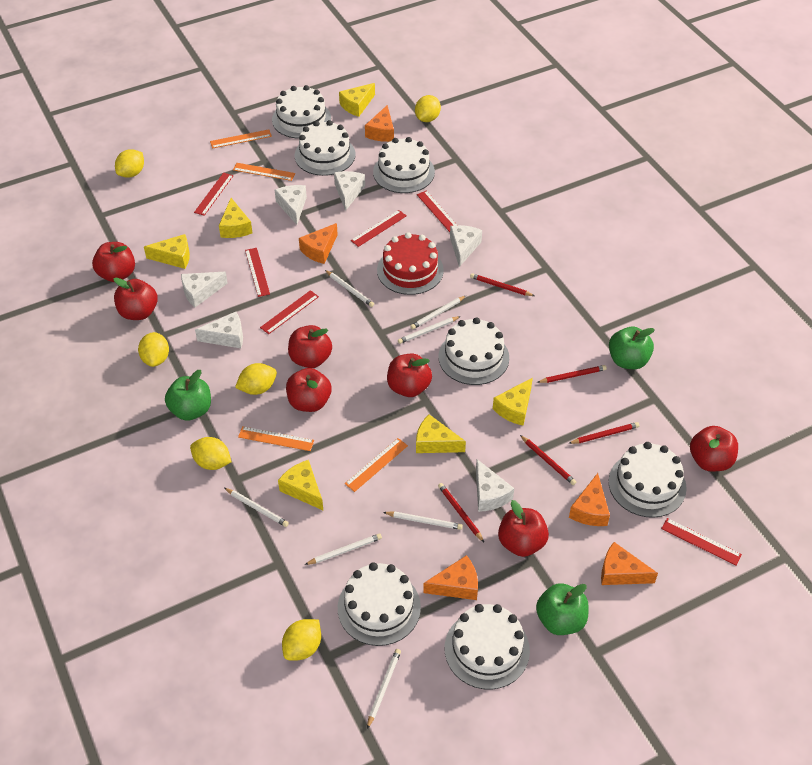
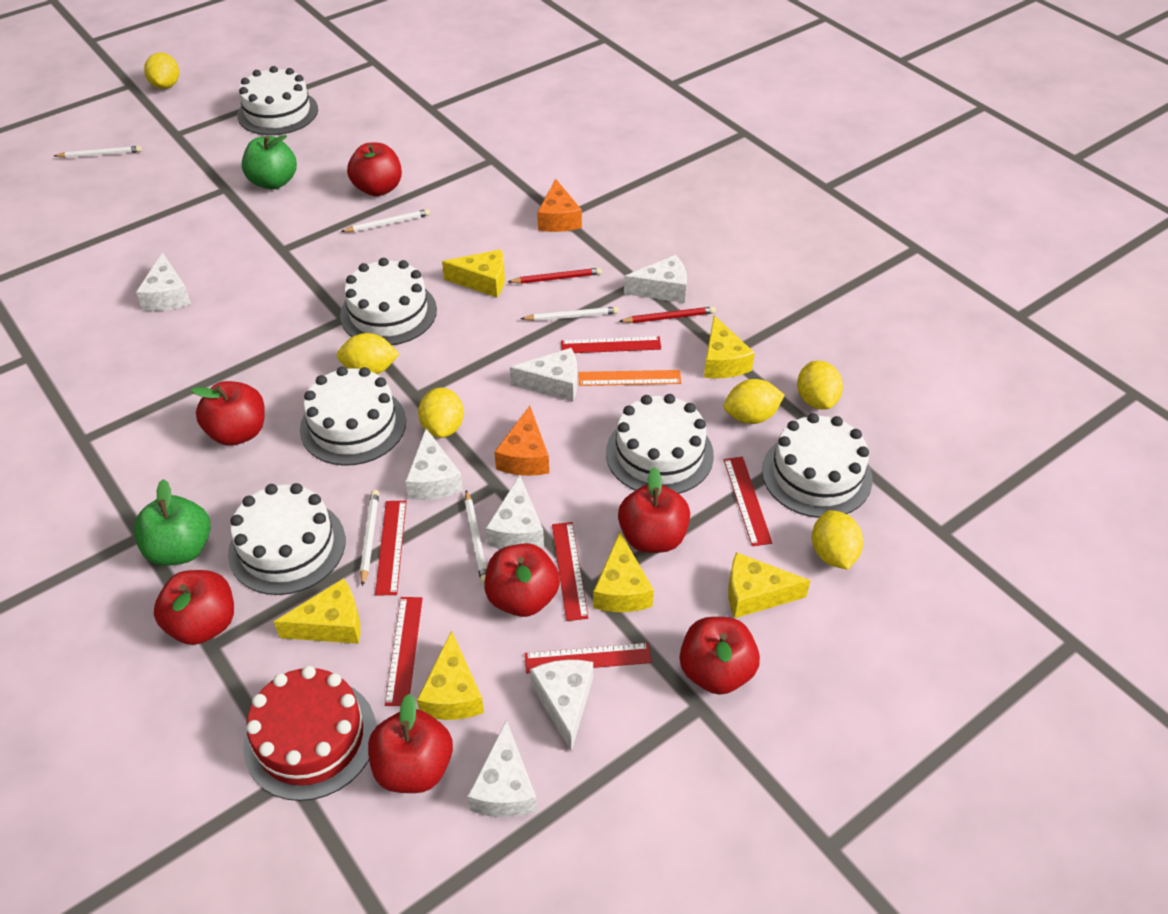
green apple: [165,370,211,421] [536,583,589,635] [609,327,655,369] = 3 -> [134,479,211,566] [242,135,297,190] = 2
orange cheese: [299,223,338,264] [365,105,394,142] [423,555,478,600] [569,473,610,526] [601,542,658,585] = 5 -> [494,406,549,476] [537,179,582,232] = 2
orange ruler: [210,129,272,148] [233,163,295,181] [238,426,314,451] [345,438,408,492] = 4 -> [578,370,681,386] = 1
red pencil: [438,483,484,542] [470,273,535,296] [520,435,576,485] [537,365,607,383] [568,422,640,444] = 5 -> [508,268,602,284] [619,306,716,323] = 2
white cake: [272,85,331,139] [295,120,355,176] [338,562,421,646] [373,137,435,193] [438,317,509,385] [445,604,530,689] [609,442,687,518] = 7 -> [228,483,345,595] [237,66,318,135] [300,366,406,466] [340,258,437,345] [606,394,714,494] [762,413,873,518] = 6
white cheese: [181,272,228,307] [195,312,243,348] [275,185,307,225] [334,171,365,211] [450,225,482,267] [476,459,514,512] = 6 -> [136,253,191,311] [405,428,463,500] [467,720,537,817] [486,475,544,549] [510,348,577,401] [530,660,593,752] [624,255,687,303] = 7
white pencil: [224,488,289,527] [305,534,382,565] [325,270,374,307] [367,649,401,729] [383,511,463,530] [398,316,461,344] [410,296,466,329] = 7 -> [54,146,142,158] [341,209,430,232] [360,490,379,586] [465,490,487,584] [520,307,619,321] = 5

